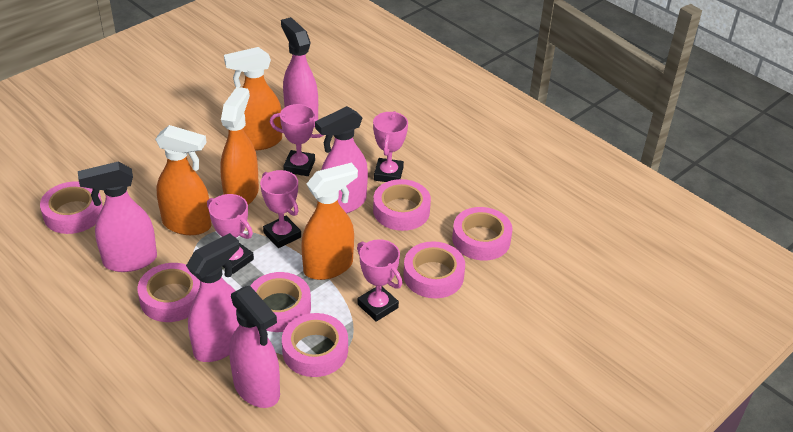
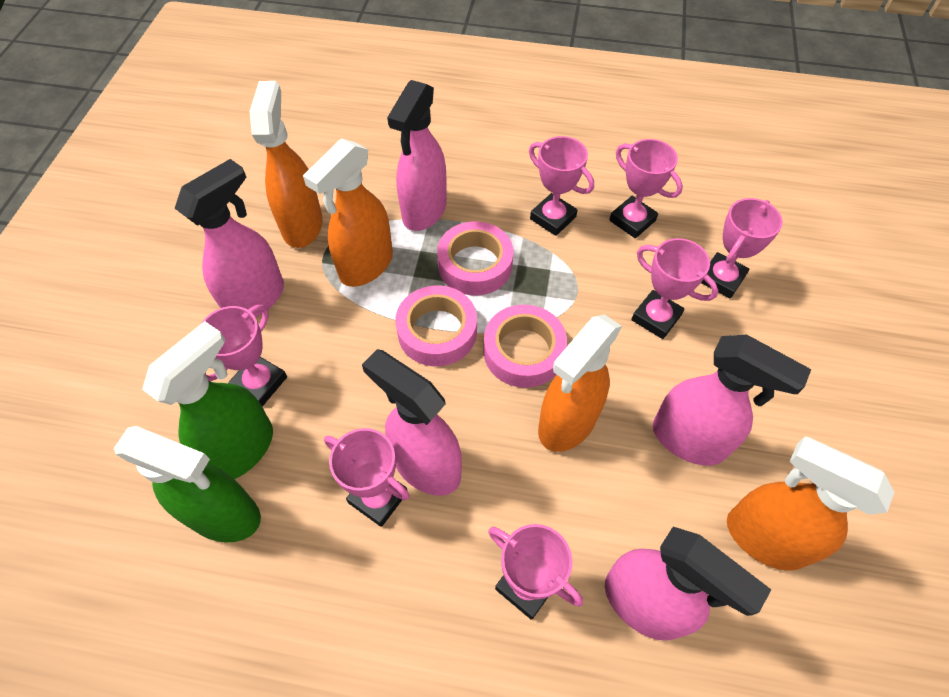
green spray bottle: none = 0 -> [114,426,261,542] [142,321,273,479] = 2
pink tape: [40,181,103,234] [137,263,200,322] [250,272,311,332] [282,313,348,377] [373,179,431,231] [403,241,465,298] [452,207,512,261] = 7 -> [395,286,477,366] [437,222,513,295] [484,305,567,388] = 3
pink trophy: [207,194,254,274] [260,170,301,248] [270,104,324,176] [357,239,402,322] [373,111,408,182] = 5 -> [202,305,287,406] [324,428,410,527] [488,524,583,620] [529,136,594,236] [609,139,683,238] [631,238,718,339] [701,198,783,298] = 7

